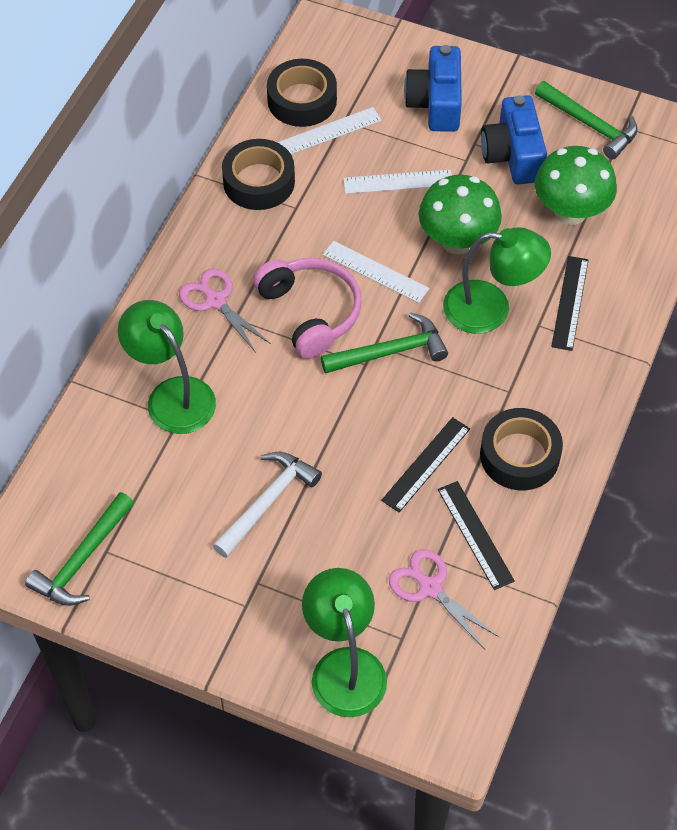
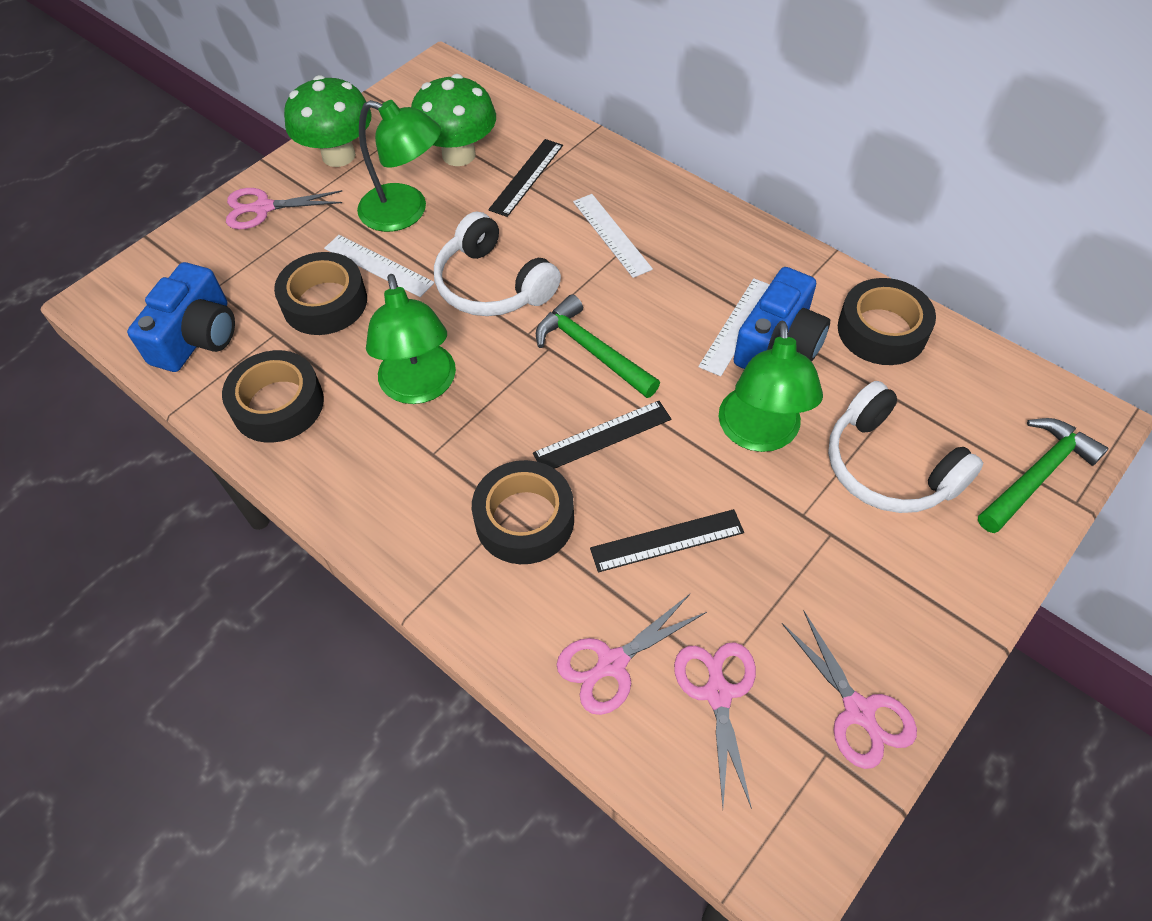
black tape: [222,139,295,210] [267,59,337,127] [480,408,563,490] = 3 -> [222,350,324,443] [274,252,367,335] [472,460,574,564] [838,278,936,365] = 4
green hammer: [25,492,134,606] [321,313,448,374] [535,81,638,159] = 3 -> [536,294,660,398] [978,418,1109,533] = 2
pink headphones: [253,258,362,359] = 1 -> none = 0
pink scissors: [179,268,271,353] [389,549,499,649] = 2 -> [226,188,342,230] [557,594,707,715] [674,642,756,809] [782,610,917,769] = 4
white hammer: [213,452,322,558] = 1 -> none = 0
white headphones: none = 0 -> [434,212,561,316] [828,381,983,513] = 2

